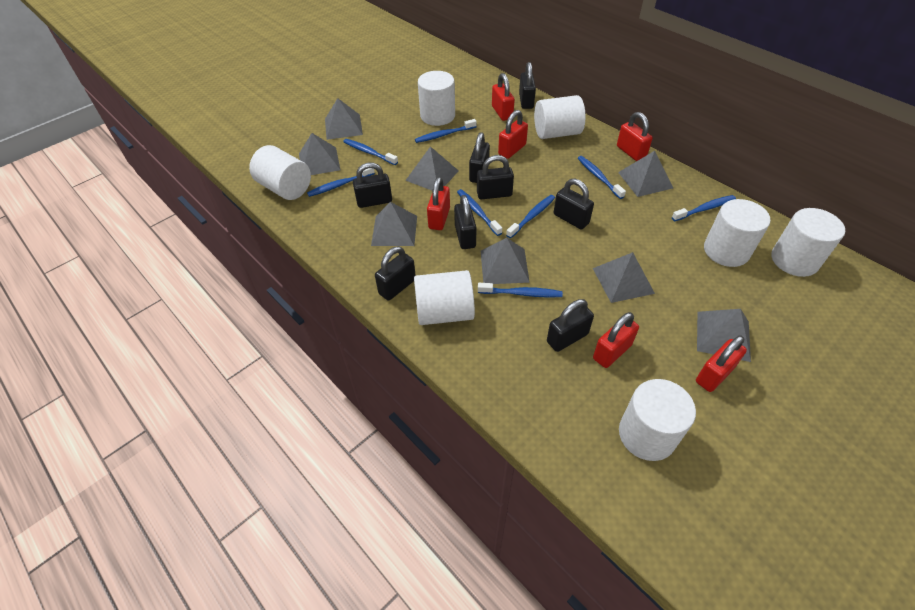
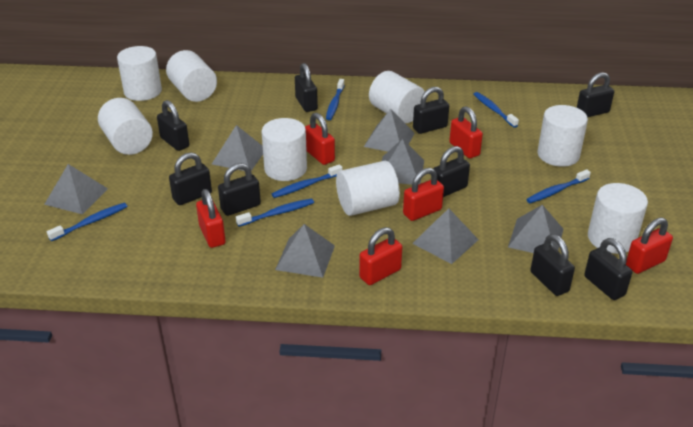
black padlock: [353,163,392,208] [375,246,416,301] [454,195,476,249] [469,133,490,183] [477,155,514,199] [519,62,536,109] [547,299,594,352] [554,178,594,229] = 8 -> [157,100,189,151] [169,152,212,205] [218,163,261,216] [295,63,318,112] [413,87,449,134] [433,146,470,197] [530,234,575,296] [577,72,614,117] [584,238,632,300] = 9
blue toothbrush: [307,168,375,197] [343,139,398,165] [415,119,477,143] [457,189,502,236] [478,283,563,298] [506,195,555,238] [578,156,626,199] [672,195,736,221] = 8 -> [47,203,127,241] [236,198,314,227] [272,164,343,198] [326,79,345,120] [474,92,519,128] [526,169,591,203] = 6
grey pyramid: [299,133,340,175] [325,98,363,140] [371,202,417,246] [405,146,459,191] [481,238,530,284] [593,252,655,303] [618,151,673,197] [697,309,751,362] = 8 -> [44,164,108,214] [212,125,263,171] [275,224,335,278] [364,109,415,152] [382,139,424,185] [412,208,479,264] [508,205,564,253] = 7
white cylinder: [249,145,311,200] [414,270,475,325] [418,71,455,126] [534,95,585,139] [619,379,696,461] [704,199,770,267] [771,208,845,277] = 7 -> [98,98,153,155] [117,46,162,101] [166,50,217,102] [262,118,307,181] [336,161,400,216] [369,71,425,123] [537,105,588,167] [588,183,648,254] = 8

